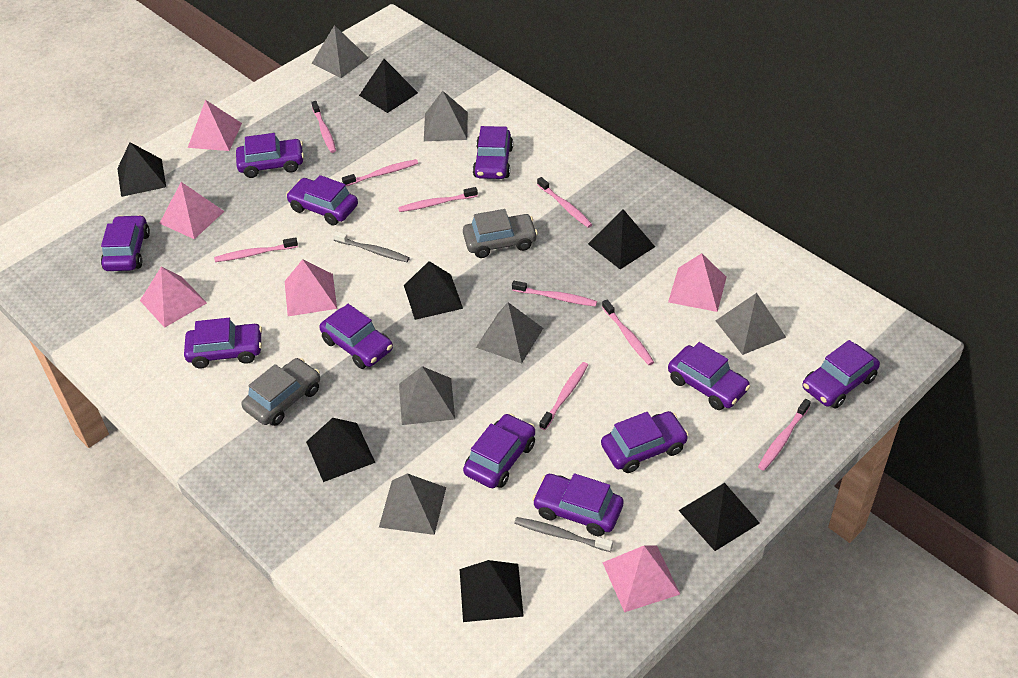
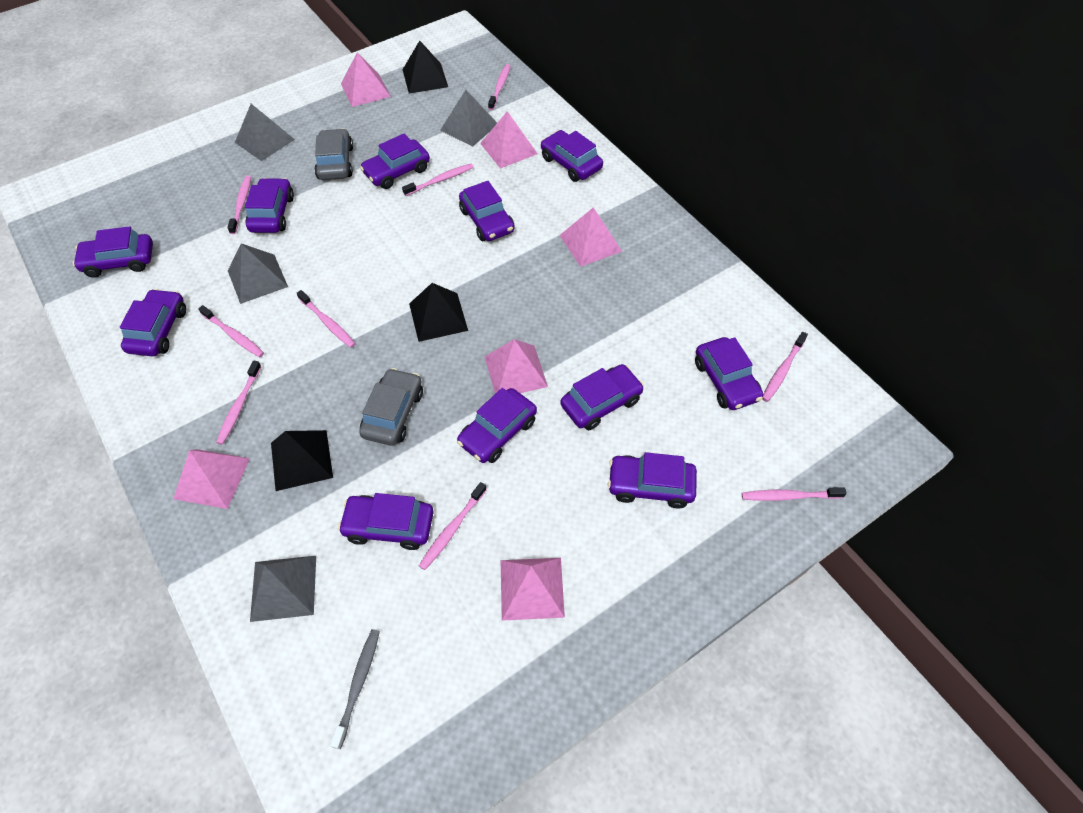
black pyramid: [117,142,166,197] [306,418,375,482] [359,59,418,113] [404,261,463,320] [460,560,524,622] [588,209,655,269] [678,483,760,551] = 7 -> [271,430,333,491] [403,41,448,94] [409,283,468,342] = 3
grey pyramid: [311,25,369,78] [379,473,446,535] [399,366,455,425] [424,91,468,141] [476,302,543,363] [715,293,786,355] = 6 -> [228,243,288,304] [235,104,295,161] [250,556,316,622] [440,90,497,147] = 4
grey toothbrush: [333,231,410,262] [514,517,613,552] = 2 -> [330,629,380,749] = 1

